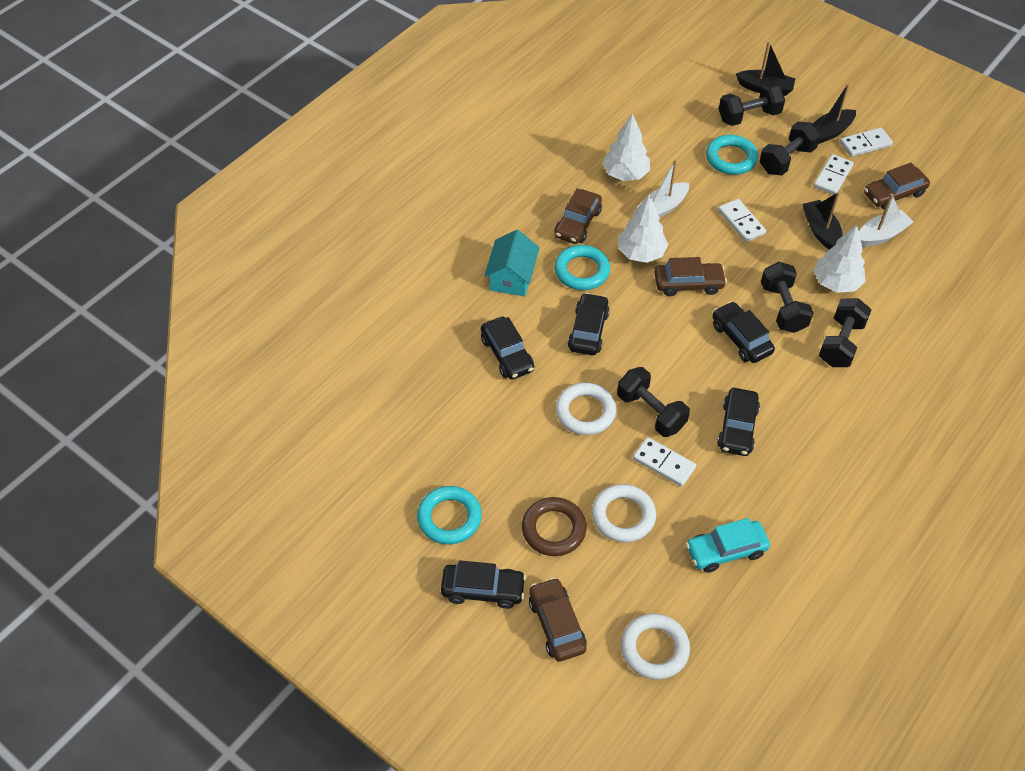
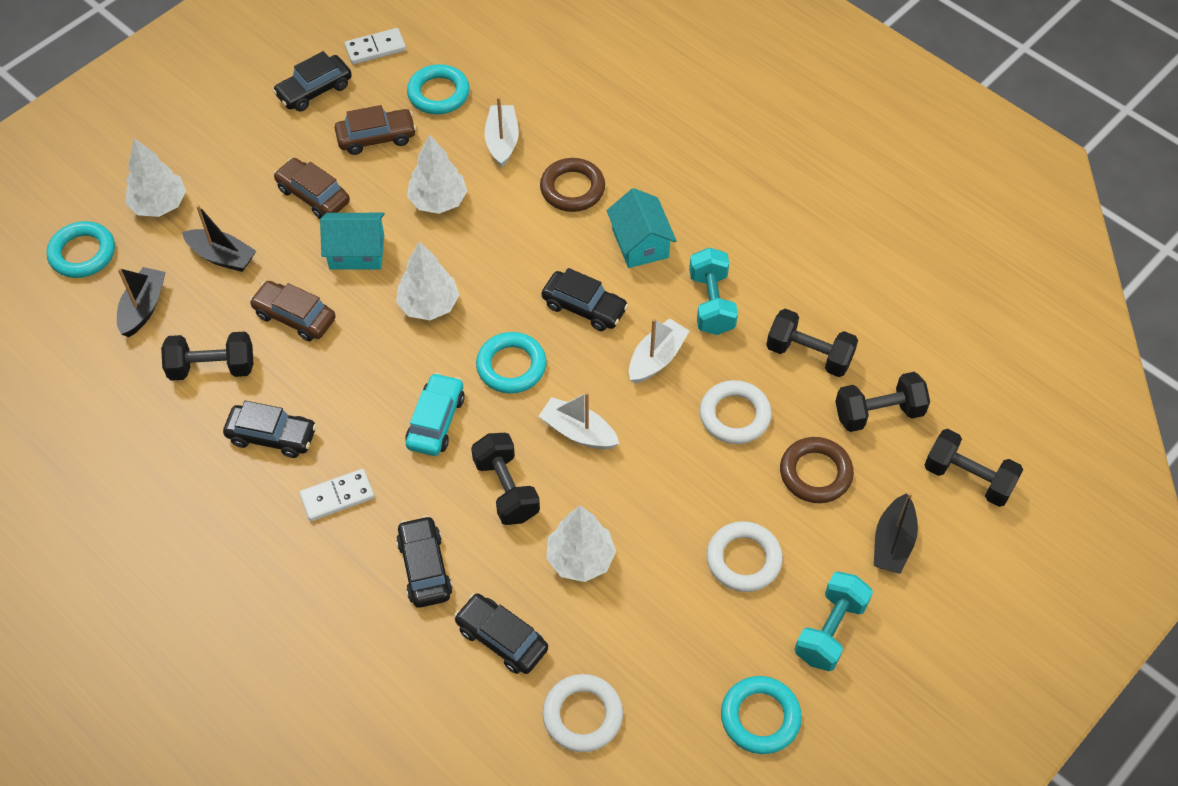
brown car: [529,577,587,662] [555,188,602,244] [654,257,727,296] [864,163,930,210] = 4 -> [249,281,336,341] [273,158,350,219] [335,105,416,155] = 3
brown ring: [522,497,587,556] = 1 -> [540,158,605,212] [780,437,854,503] = 2
turquoise dumbbell: none = 0 -> [689,248,738,335] [795,571,873,671] = 2
turquoise house: [484,230,540,296] = 1 -> [320,213,385,270] [606,188,677,268] = 2
turquoise ring: [417,486,482,544] [554,245,610,290] [706,135,758,175] = 3 -> [47,221,115,278] [407,64,470,114] [476,332,547,394] [721,676,802,754] = 4
white boat: [637,160,689,217] [859,193,913,247] = 2 -> [484,97,519,167] [539,392,619,449] [629,318,689,383] = 3
white domino: [633,437,696,487] [718,199,766,242] [813,154,854,195] [840,127,893,157] = 4 -> [299,469,374,521] [344,28,406,64] = 2
white tree: [602,113,650,181] [618,194,669,263] [814,225,866,293] = 3 -> [125,138,186,217] [396,242,459,320] [407,134,467,214] [546,506,616,582] = 4

